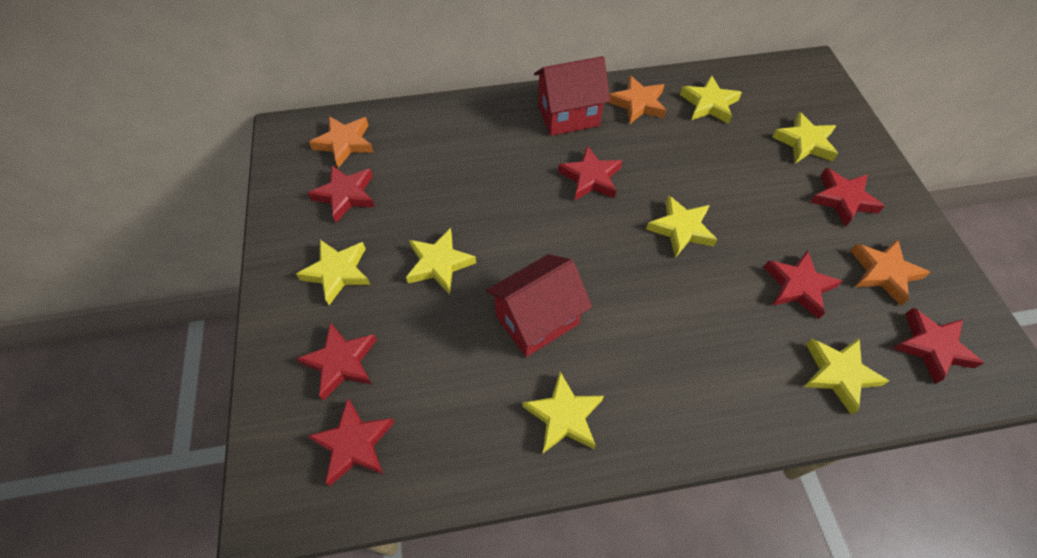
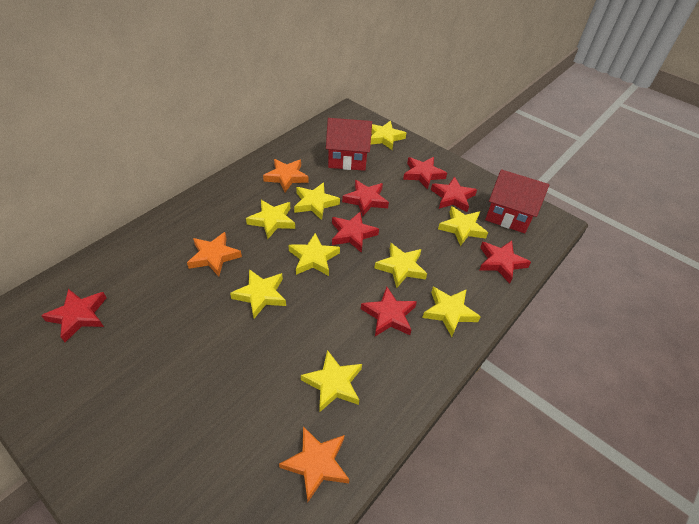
yellow star: [296,240,370,305] [406,228,476,294] [522,372,604,453] [646,195,718,258] [680,75,742,124] [772,112,838,163] [804,338,889,415] = 7 -> [230,269,286,318] [246,200,295,239] [289,233,340,276] [294,182,340,220] [301,350,362,413] [371,121,406,150] [374,243,427,288] [422,287,481,337] [438,206,488,246] = 9

